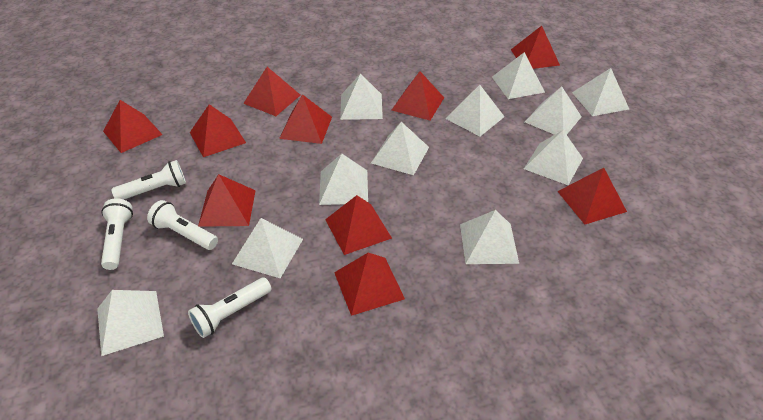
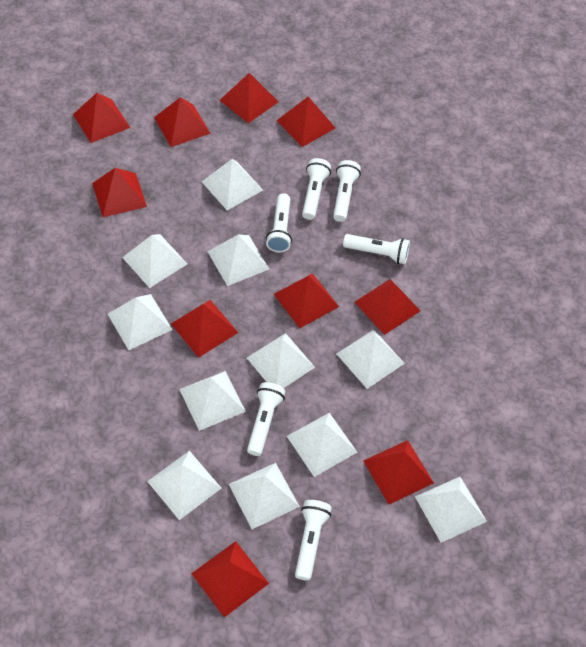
white flashlight: [101,198,133,270] [111,160,186,199] [147,200,218,250] [188,277,272,338] = 4 -> [247,382,286,456] [266,193,292,252] [295,500,332,581] [302,158,331,220] [333,160,361,222] [343,234,410,264] = 6

